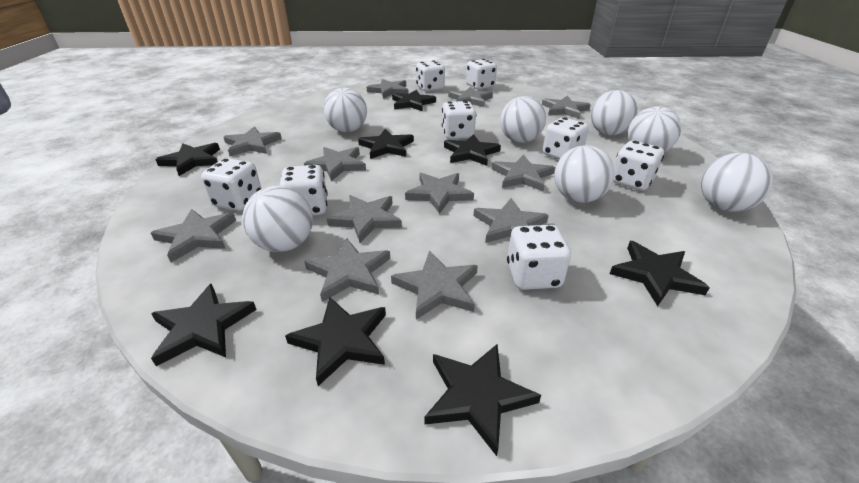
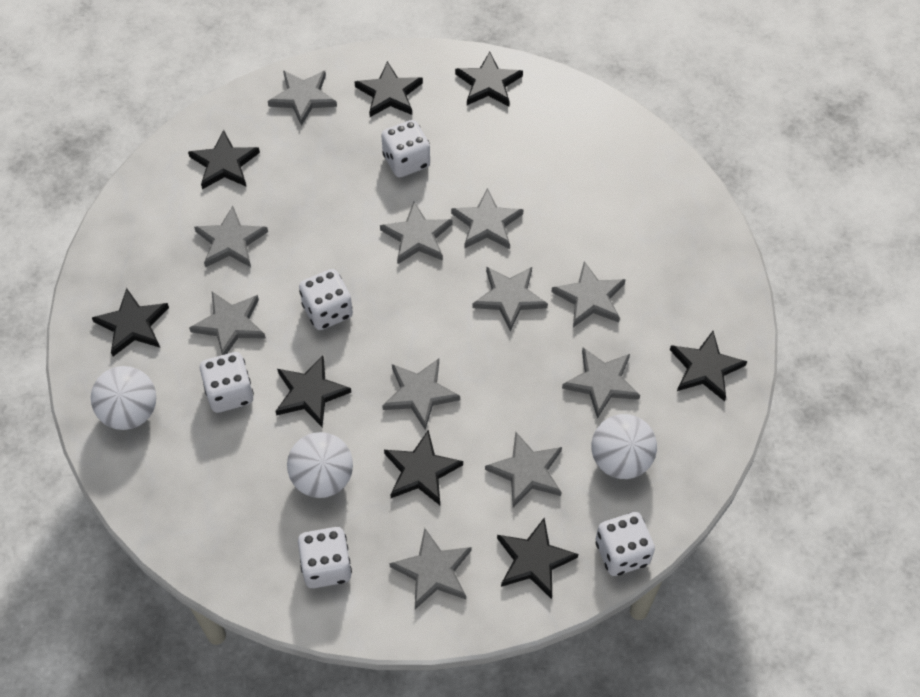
grey star: [151,209,236,263] [224,127,282,156] [304,147,366,181] [304,238,390,302] [326,195,402,243] [367,79,408,99] [391,251,478,320] [405,173,474,214] [448,87,493,107] [474,198,549,243] [491,154,555,191] [542,96,591,119] = 12 -> [189,292,266,355] [194,206,268,267] [268,70,337,126] [380,202,452,264] [382,359,460,430] [389,528,471,609] [451,188,524,249] [472,266,548,331] [485,432,562,508] [552,261,626,327] [562,348,640,419] = 11
white ball: [242,186,313,252] [323,88,367,132] [500,96,546,143] [554,145,615,203] [591,90,638,135] [628,106,681,152] [701,153,773,212] = 7 -> [91,366,156,430] [287,432,353,498] [591,414,657,479] = 3
white dice: [201,158,262,211] [280,165,328,215] [416,60,445,91] [442,101,476,139] [466,59,497,90] [507,225,571,290] [543,117,589,159] [613,141,664,191] = 8 -> [200,352,254,413] [298,527,352,588] [299,269,353,330] [381,120,430,178] [596,512,655,576] = 5

